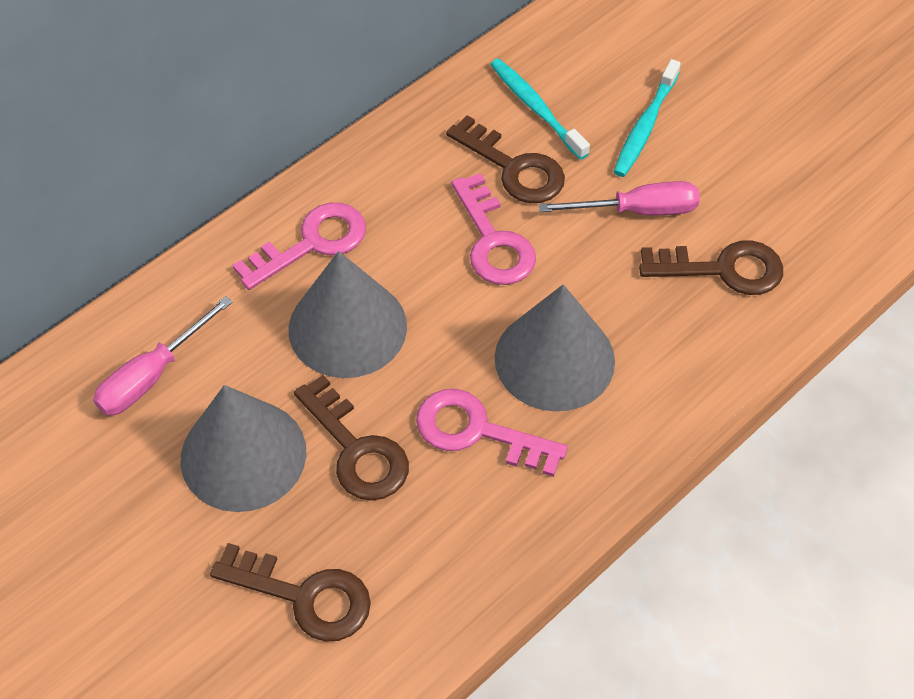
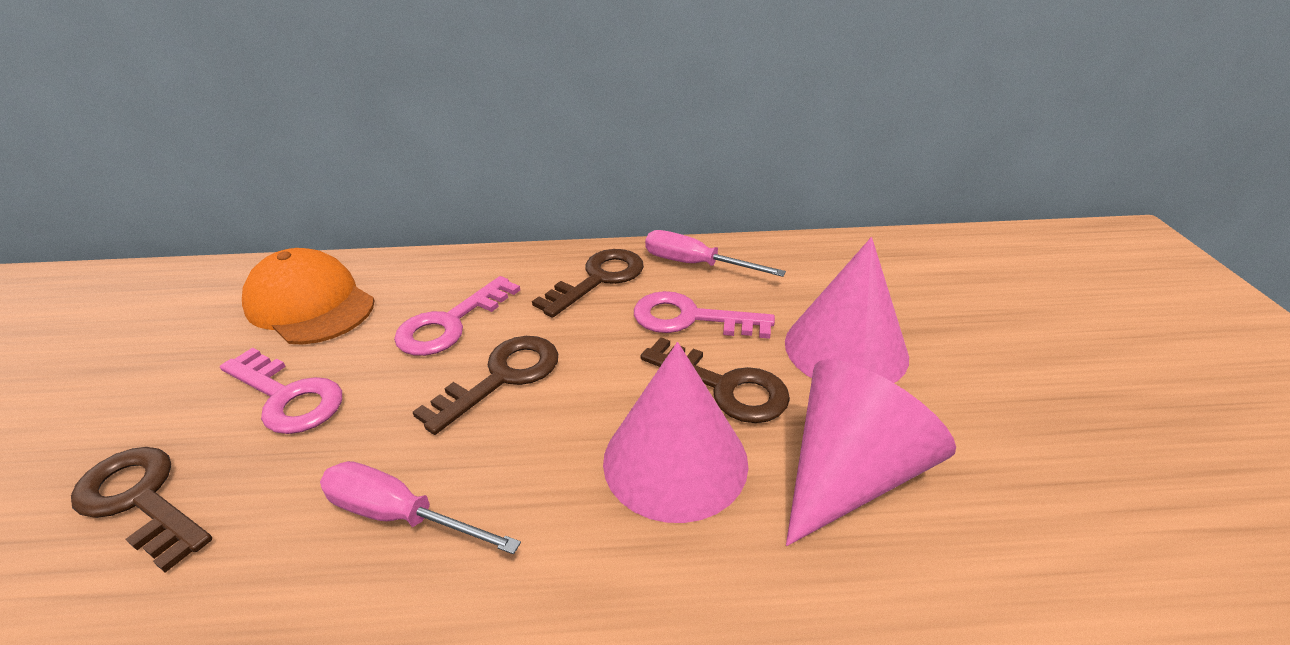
grey cone: [181,385,307,512] [289,251,407,378] [495,284,615,412] = 3 -> none = 0
orange cap: none = 0 -> [242,248,375,345] = 1
pink cone: none = 0 -> [603,342,748,523] [785,237,909,383] [786,359,956,546] = 3
turquoise toothbrush: [490,59,590,160] [613,59,681,177] = 2 -> none = 0

